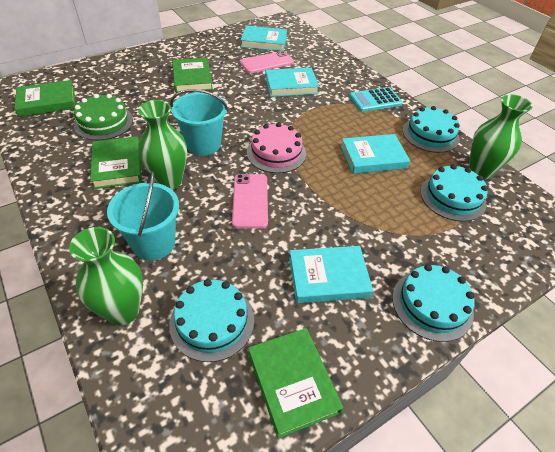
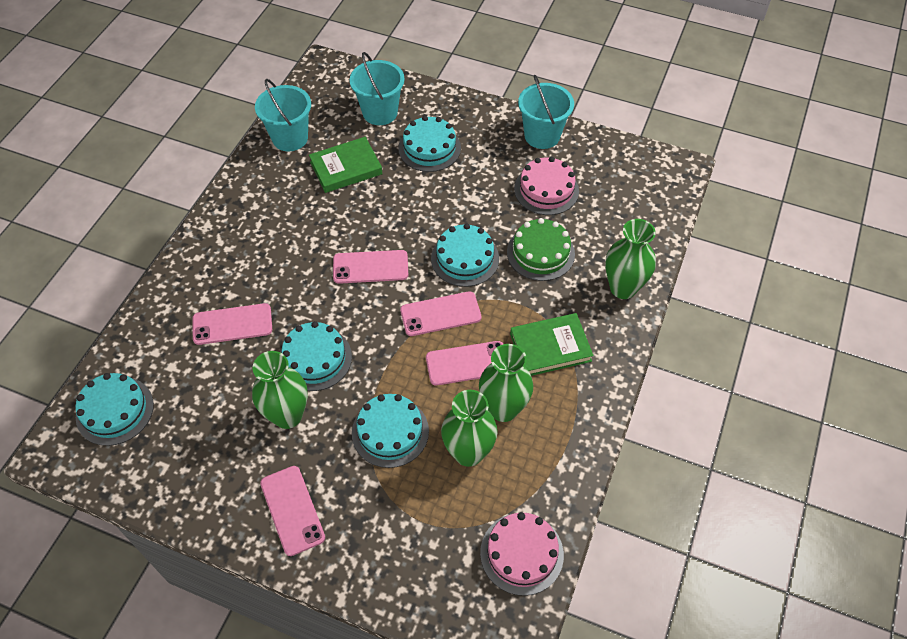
green book: [15,80,75,117] [90,136,142,189] [172,58,213,93] [248,328,343,438] = 4 -> [309,137,383,193] [510,313,594,376] = 2
green vase: [69,227,143,325] [138,100,187,190] [469,94,533,180] = 3 -> [252,351,308,429] [441,390,498,467] [479,344,533,422] [605,219,656,299] = 4
pink cake: [247,122,306,173] = 1 -> [480,512,564,596] [514,157,579,215] = 2
pink phone: [232,174,268,229] [240,51,294,73] = 2 -> [192,303,272,345] [260,466,325,556] [333,250,408,284] [400,291,481,336] [426,341,503,385] = 5
turquoise book: [241,26,287,51] [265,68,319,97] [289,246,373,303] [341,134,410,174] = 4 -> none = 0
turquoise bucket: [107,171,179,260] [170,89,228,156] = 2 -> [255,79,311,151] [350,52,405,125] [518,75,574,149] = 3
turquoise cake: [169,279,254,362] [392,264,474,342] [403,106,460,153] [420,164,488,222] = 4 -> [75,373,154,446] [280,321,352,391] [352,394,429,468] [398,116,461,172] [431,223,499,287] = 5
turquoise calculator: [349,87,403,112] = 1 -> none = 0

